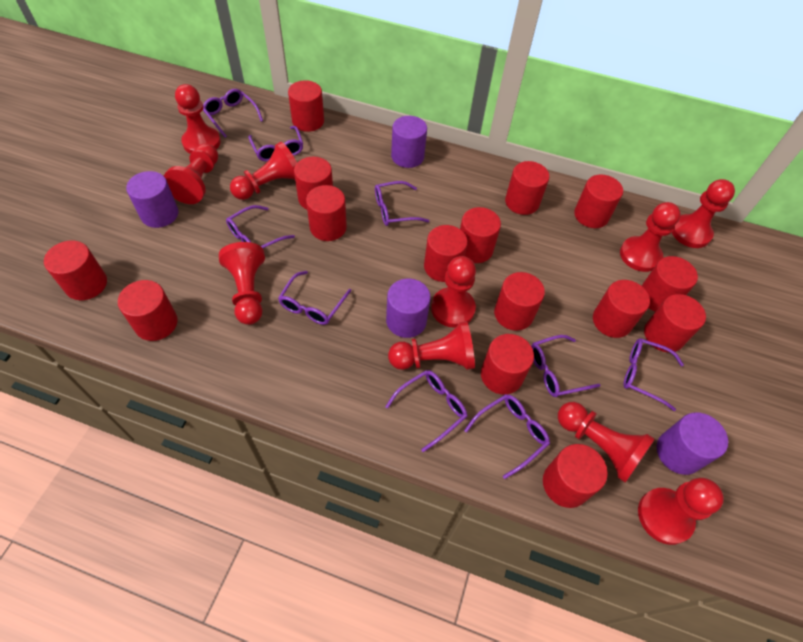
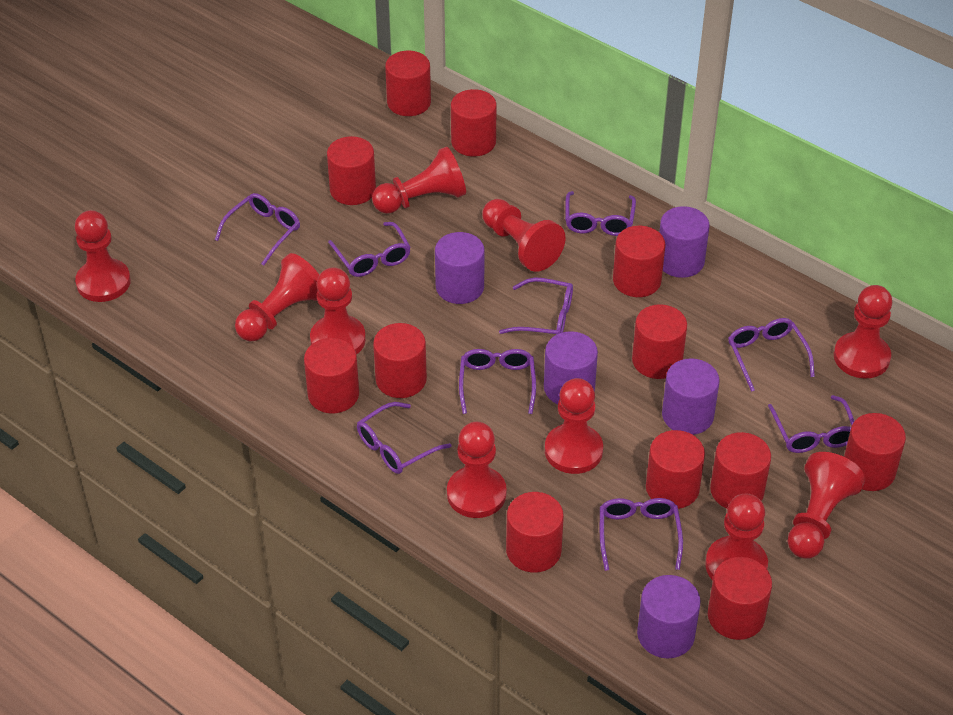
purple cylinder: [126,171,178,228] [386,279,431,338] [391,116,427,168] [657,412,728,475] = 4 -> [435,232,484,304] [544,331,598,404] [637,575,700,659] [659,206,710,278] [662,358,719,435] = 5
red cylinder: [44,241,107,300] [118,280,178,341] [288,80,324,132] [294,157,333,209] [306,185,347,241] [424,225,468,282] [460,207,501,263] [481,334,534,395] [494,272,545,331] [505,161,549,215] [543,444,608,508] [574,174,623,228] [593,280,650,338] [642,256,698,312] [644,294,706,352] = 15 -> [304,338,359,413] [327,136,376,205] [373,323,427,398] [385,51,431,116] [451,89,497,156] [506,492,564,573] [613,226,665,297] [632,304,687,379] [646,430,705,509] [708,557,772,640] [710,432,771,509] [844,413,906,491] = 12

